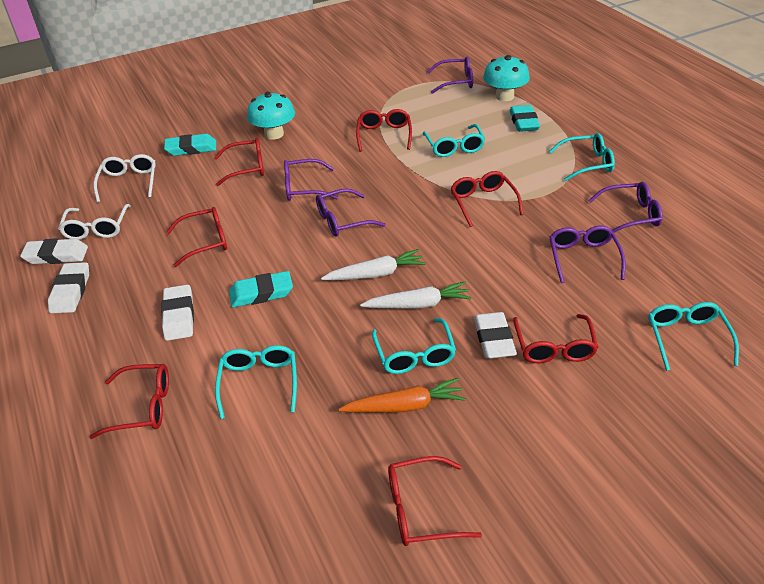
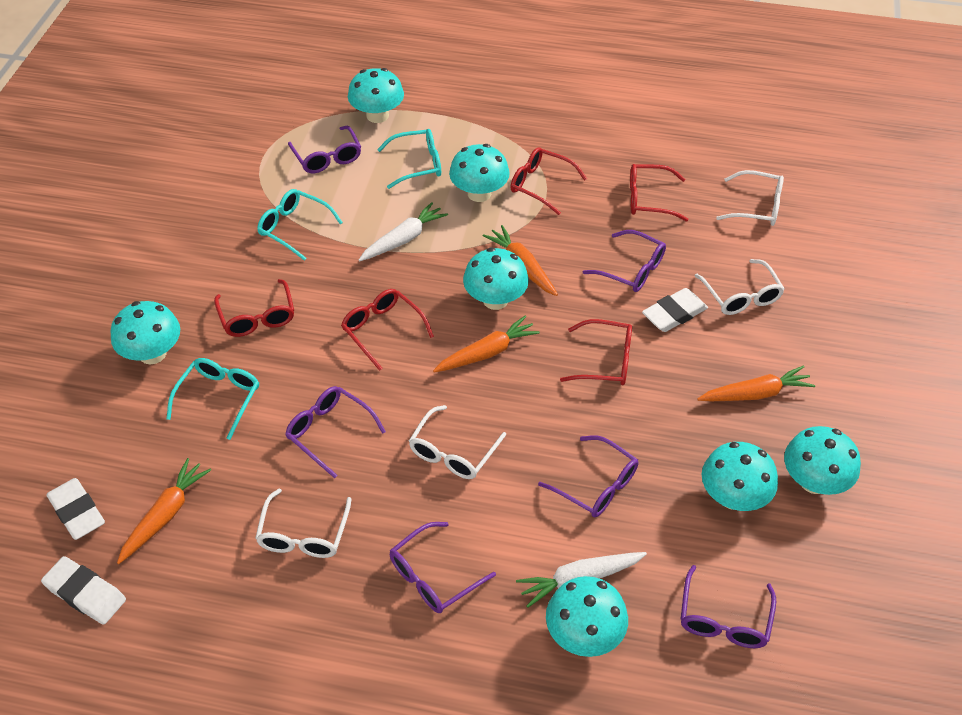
orange carrot: [339,378,466,413] = 1 -> [117,458,211,564] [433,316,540,373] [482,225,558,296] [697,365,815,401] = 4
purple glasses: [284,159,338,201] [316,188,386,237] [427,57,473,94] [550,225,626,283] [588,182,663,233] = 5 -> [285,386,386,478] [288,126,361,173] [390,522,496,613] [538,435,638,517] [583,230,666,292] [681,565,776,648] = 6
red glasses: [90,364,169,439] [166,207,227,267] [214,138,264,186] [356,109,412,152] [388,456,482,546] [451,171,523,227] [513,314,598,363] = 7 -> [214,279,294,337] [341,289,434,371] [511,147,587,215] [560,319,632,385] [630,164,689,222] = 5
turquoise eraser: [164,134,216,156] [229,271,293,308] [509,105,540,132] = 3 -> none = 0
turquoise glasses: [215,345,297,419] [372,318,456,374] [423,124,485,157] [549,133,615,181] [648,302,739,371] = 5 -> [166,358,259,440] [257,189,343,261] [377,129,441,189] = 3
turquoise mushroom: [247,92,295,140] [483,55,530,101] = 2 -> [111,301,180,365] [348,68,404,123] [449,144,510,202] [463,247,529,310] [546,576,628,657] [702,442,778,511] [784,426,861,495] = 7
white eraser: [20,238,88,264] [48,262,89,313] [161,284,194,341] [474,312,517,359] = 4 -> [41,556,126,625] [46,478,105,540] [642,288,708,332] = 3
white glasses: [58,204,131,240] [94,154,156,202] = 2 -> [255,489,351,558] [409,405,506,479] [695,259,785,315] [716,170,784,226] = 4

